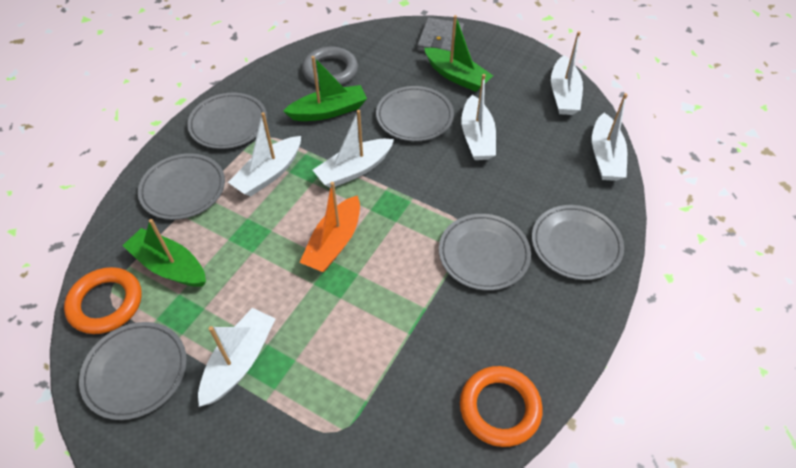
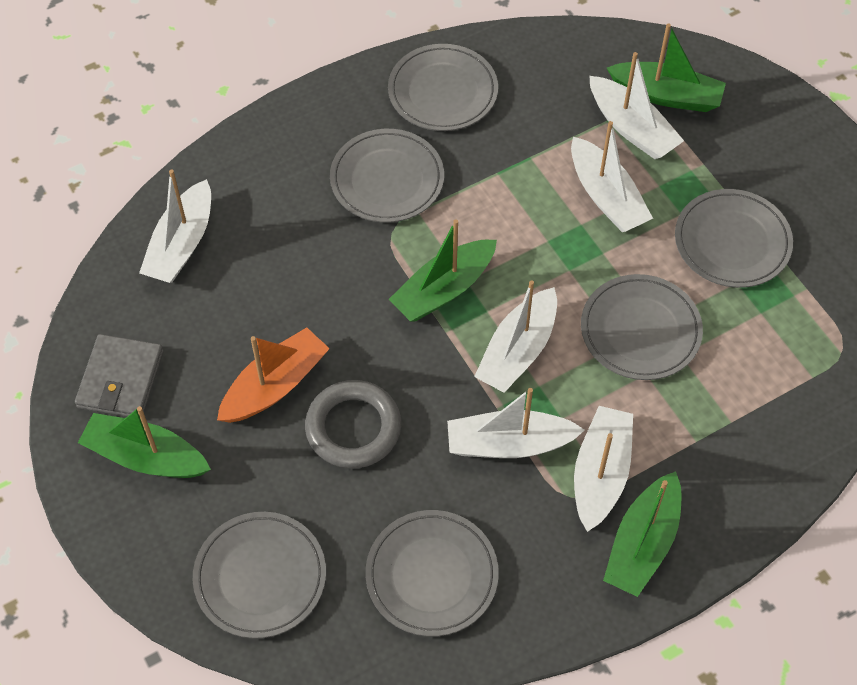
green boat: [122,219,206,287] [283,56,367,121] [424,15,493,92] = 3 -> [78,406,211,478] [389,219,497,321] [603,471,682,597] [607,23,726,112] = 4
orange ring: [64,267,142,334] [460,366,543,447] = 2 -> none = 0

